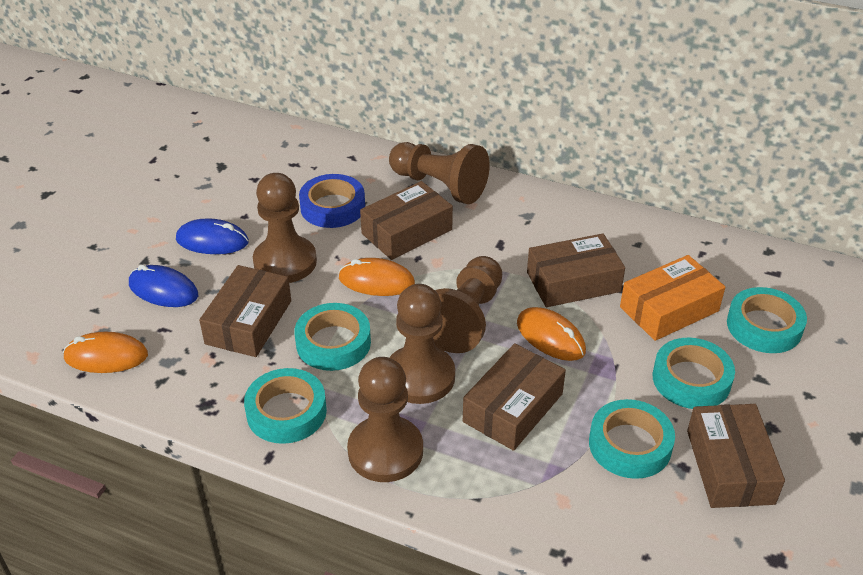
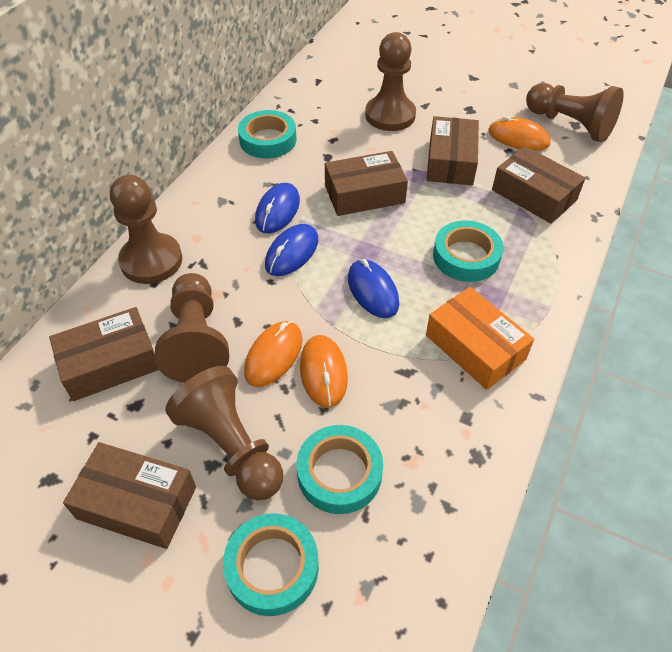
blue mouse: [129,265,198,307] [176,218,249,254] = 2 -> [255,183,300,234] [265,224,318,276] [348,259,399,318] = 3
blue tape: [299,174,365,228] = 1 -> none = 0
turquoise tape: [244,368,327,444] [295,303,371,371] [589,399,675,479] [653,338,735,409] [727,287,807,353] = 5 -> [223,513,319,616] [238,110,297,158] [296,425,383,514] [433,221,504,282] = 4

